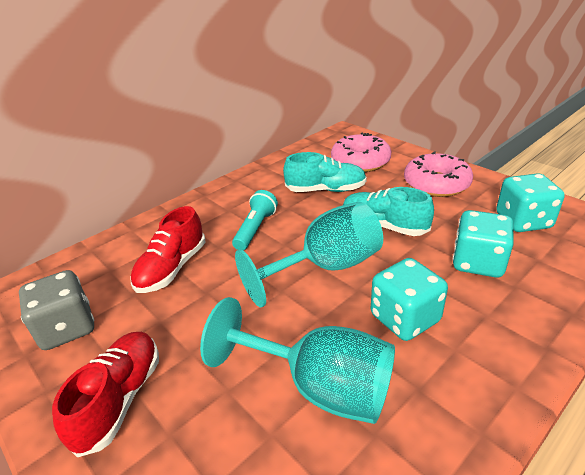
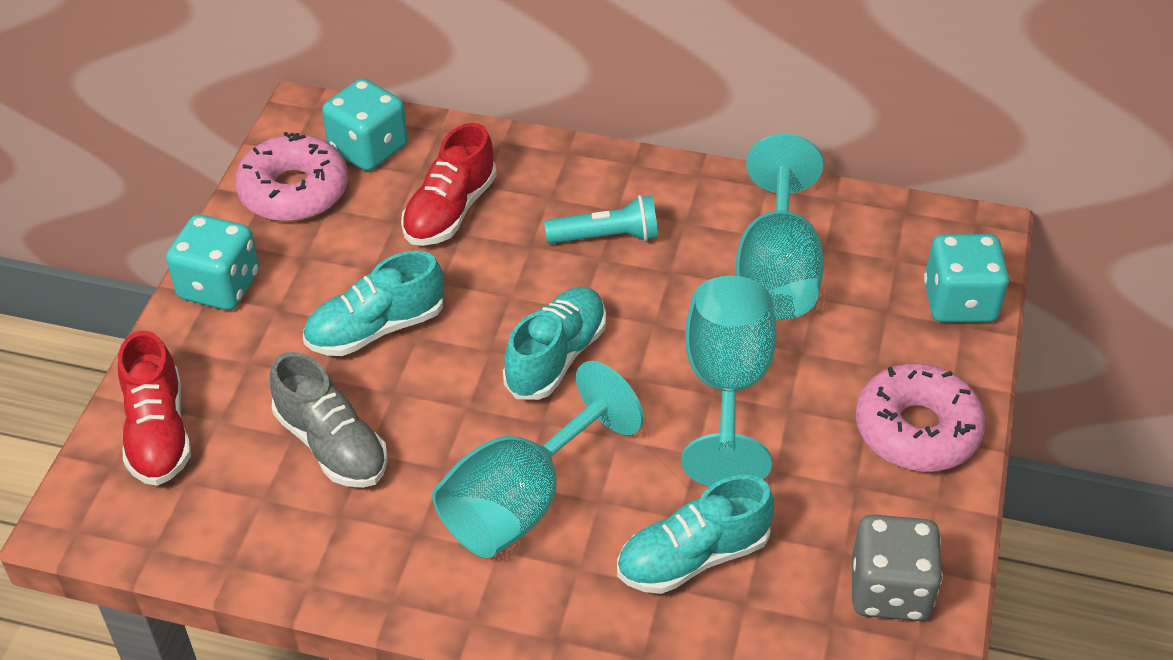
grey shoe: none = 0 -> [270,352,388,488] = 1
turquoise goblet: [200,297,395,424] [235,202,383,307] = 2 -> [432,361,644,558] [681,276,777,487] [736,134,824,320] = 3
turquoise shoe: [283,152,367,192] [343,187,434,236] = 2 -> [303,250,444,356] [503,287,606,400] [617,475,775,594] = 3

